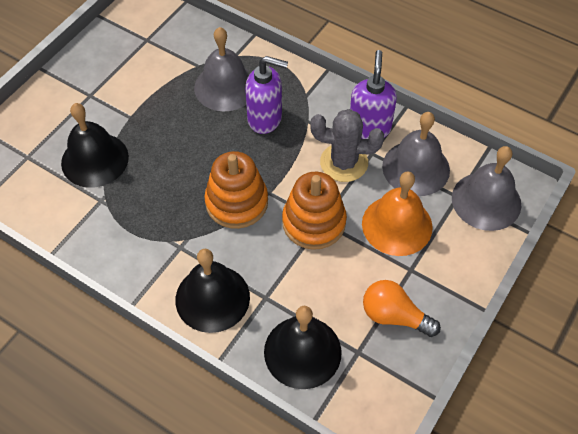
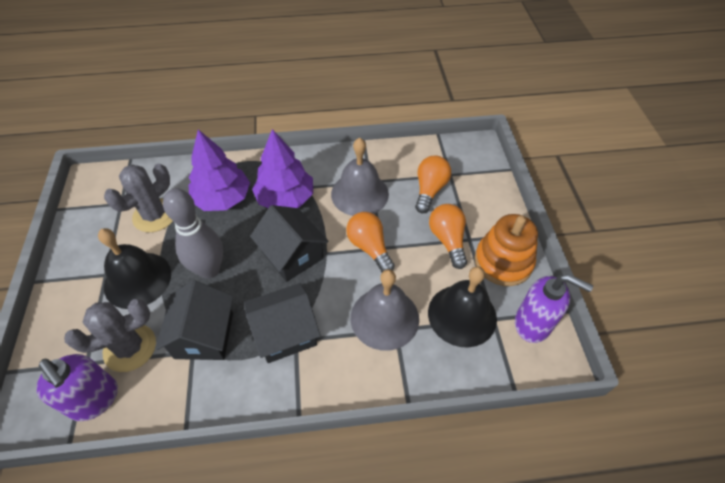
black bell: [61,103,129,188] [176,249,250,333] [264,306,342,389] = 3 -> [98,228,171,309] [428,266,497,348] = 2
black house: none = 0 -> [155,281,233,360] [244,283,320,363] [250,205,328,282] = 3
grey bell: [194,27,251,112] [382,112,450,196] [452,146,521,231] = 3 -> [331,138,389,216] [351,269,419,351] = 2
grey bowling pin: none = 0 -> [163,188,223,279] = 1
grey cactus: [310,109,384,182] = 1 -> [64,299,156,372] [104,164,173,232] = 2
orange bell: [362,172,433,256] = 1 -> none = 0
orange light bulb: [363,280,441,337] = 1 -> [346,212,395,272] [415,155,451,213] [429,204,467,269] = 3
orange stacking toy: [204,151,268,229] [282,172,347,250] = 2 -> [475,214,538,286] = 1
purple tree: none = 0 -> [189,130,250,211] [252,129,313,208] = 2

